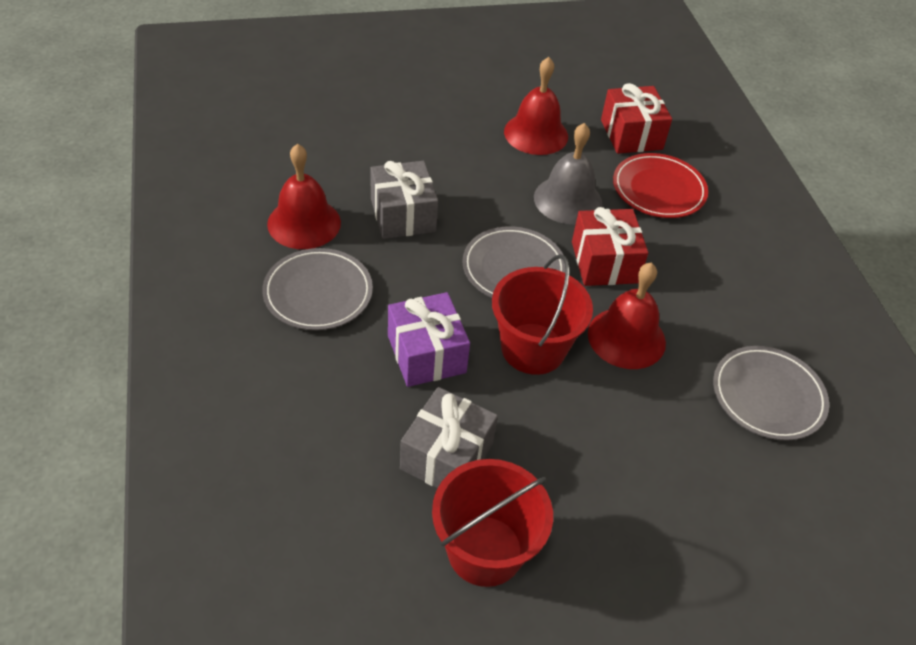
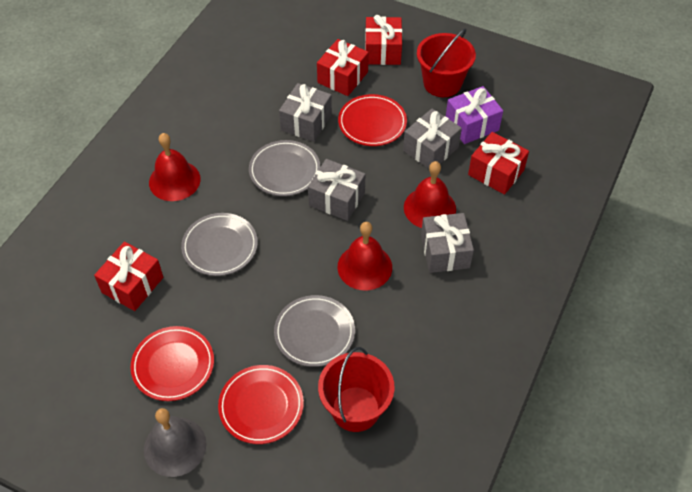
grey gift: [370,161,438,239] [400,387,498,488] = 2 -> [279,83,332,142] [308,159,365,221] [403,108,462,168] [421,213,474,273] = 4
red gift: [572,207,648,286] [601,83,672,154] = 2 -> [94,242,163,311] [317,39,369,96] [365,15,402,65] [468,132,529,195] = 4
red plate: [613,153,708,218] = 1 -> [130,326,214,401] [218,365,304,444] [338,94,407,146] = 3

